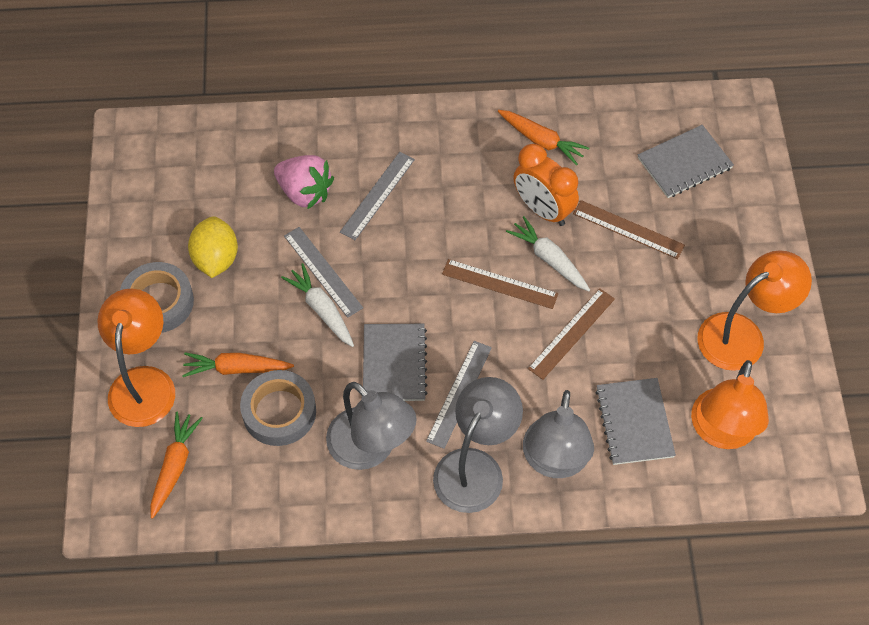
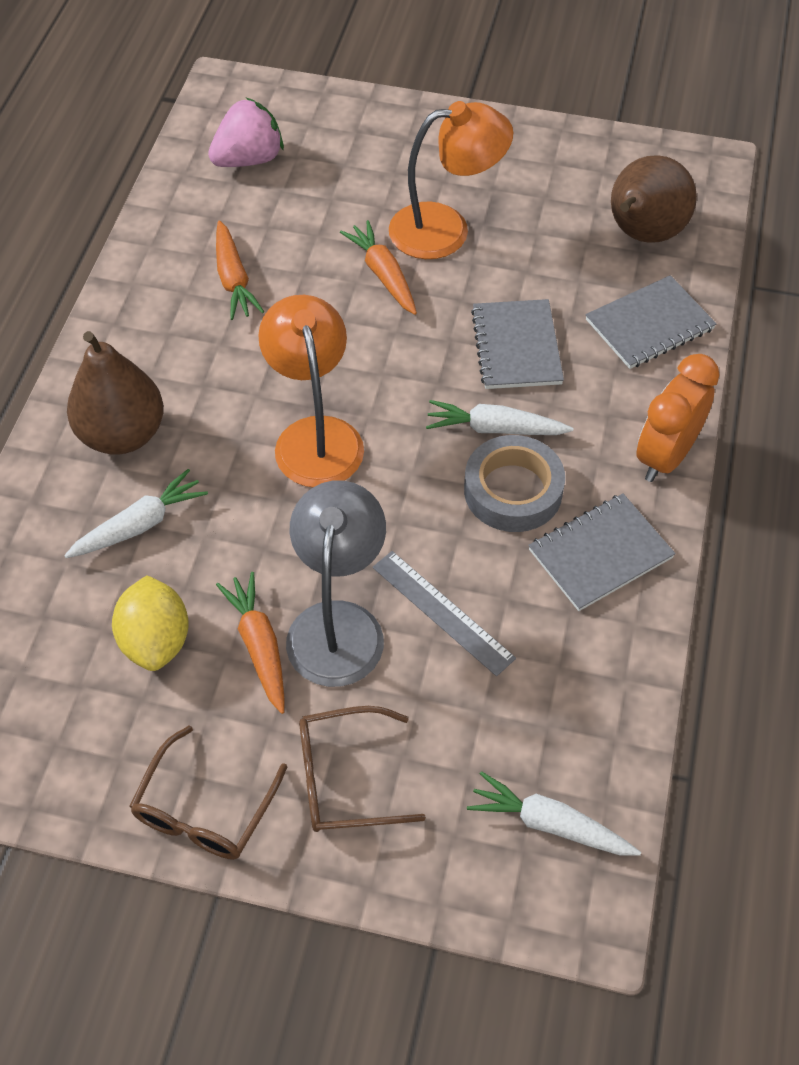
brown glasses: none = 0 -> [129,725,287,860] [299,706,426,832] = 2
brown pear: none = 0 -> [67,331,164,455] [611,155,697,243] = 2
brown ruler: [442,259,558,309] [528,288,615,380] [573,200,685,259] = 3 -> none = 0
grey lamp: [326,382,417,470] [433,377,523,513] [523,390,594,478] = 3 -> [286,480,386,687] = 1
grey ruler: [284,227,363,318] [340,152,415,240] [426,341,492,449] = 3 -> [373,551,516,676] = 1
grey tape: [120,262,194,333] [240,370,316,446] = 2 -> [464,435,565,532] = 1
orange lamp: [97,289,175,427] [691,360,769,449] [697,250,812,371] = 3 -> [258,295,364,487] [389,101,513,259] = 2
white carrot: [281,263,354,347] [506,216,590,291] = 2 -> [64,469,208,558] [426,400,573,435] [467,771,641,856] = 3

